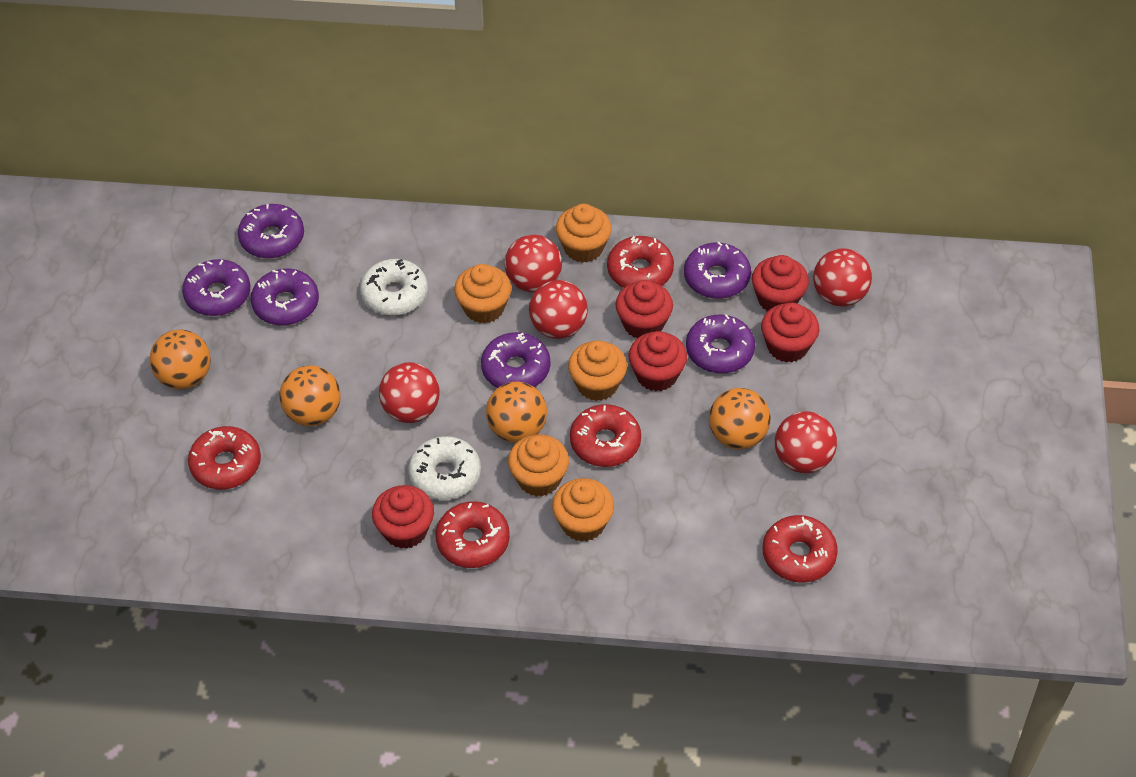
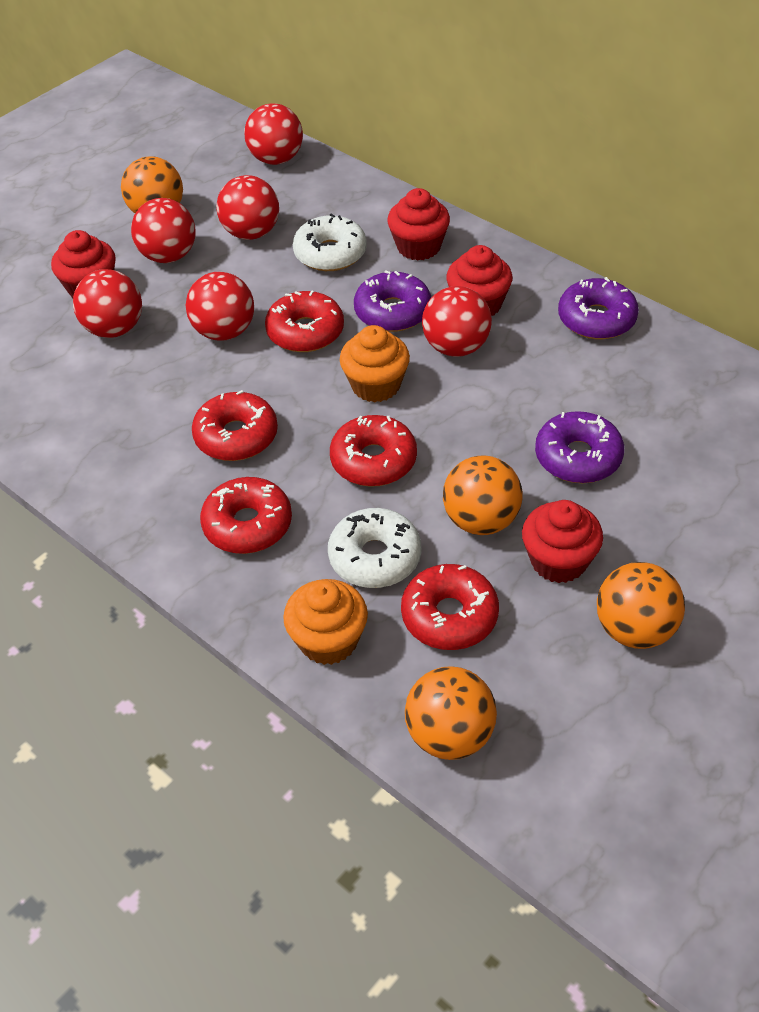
orange cupcake: [454,264,512,324] [508,434,569,497] [552,478,614,542] [556,204,612,263] [568,341,627,401] = 5 -> [283,579,368,665] [340,325,410,403] = 2
purple donut: [182,259,250,316] [238,204,304,258] [251,268,319,326] [481,332,550,388] [684,242,751,299] [686,314,755,374] = 6 -> [354,270,431,332] [535,411,624,483] [558,277,639,339] = 3
red ball: [379,362,440,423] [505,235,562,292] [529,280,588,339] [775,411,837,473] [813,248,872,307] = 5 -> [73,269,142,338] [131,198,196,263] [186,272,254,341] [216,175,279,240] [244,103,303,165] [422,286,492,357] = 6
red cupcake: [372,485,434,549] [615,280,673,338] [628,331,687,391] [752,255,809,312] [761,302,819,363] = 5 -> [51,230,116,298] [387,188,450,261] [446,245,512,316] [522,500,603,583] = 4

